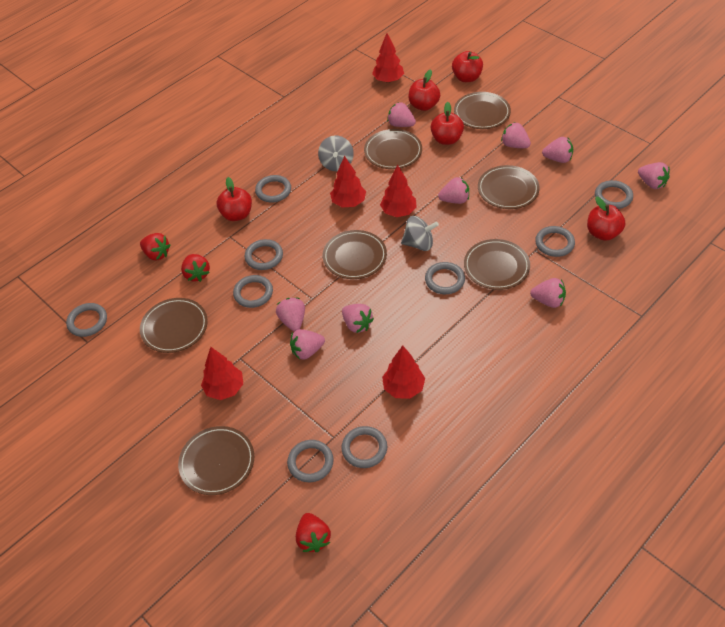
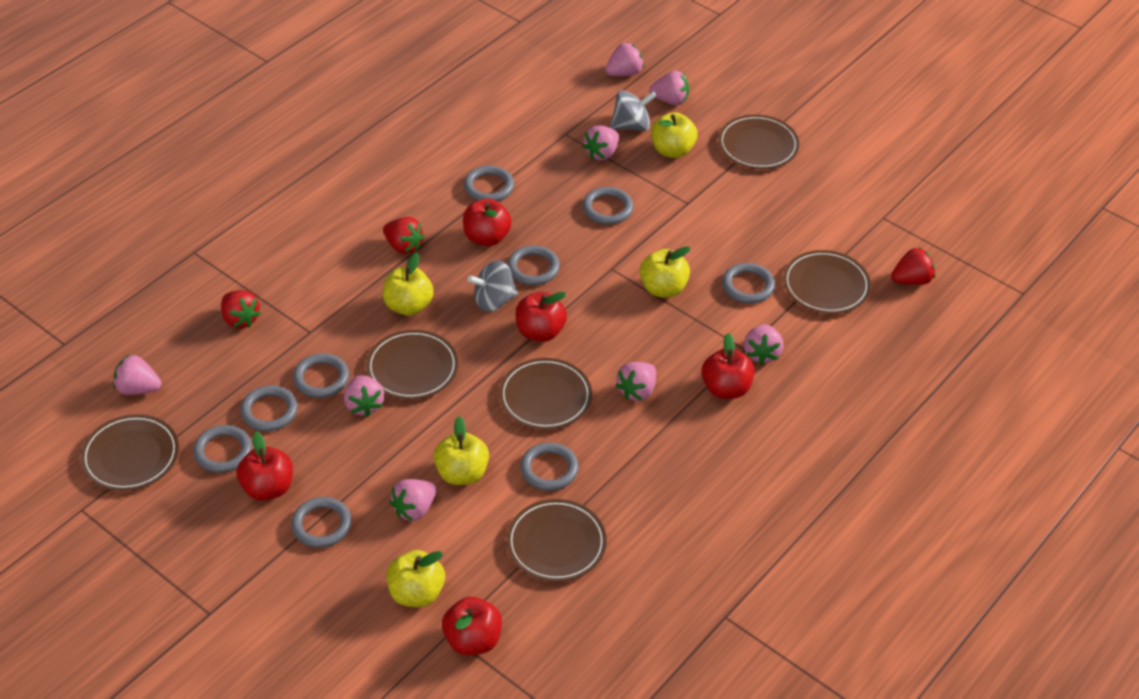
brown plate: [140,298,208,353] [178,426,254,495] [323,230,387,279] [364,129,422,169] [454,92,511,129] [464,239,530,290] [478,165,540,209] = 7 -> [80,414,179,491] [366,330,458,400] [499,358,592,430] [506,499,607,582] [718,115,799,169] [783,250,871,314] = 6
pink strawberry: [276,298,305,331] [290,329,325,360] [342,304,374,333] [387,102,416,127] [438,177,469,204] [501,122,531,148] [530,278,566,308] [542,137,573,163] [638,162,670,189] = 9 -> [113,355,162,395] [344,375,385,417] [390,479,437,521] [582,126,619,160] [605,43,644,76] [616,362,656,401] [649,71,689,105] [744,324,783,365] = 8
red tree: [201,347,243,400] [330,156,366,207] [372,33,404,83] [380,165,417,217] [382,345,425,399] = 5 -> none = 0
yellow apple: none = 0 -> [382,253,434,316] [387,550,445,607] [433,416,489,485] [640,246,691,297] [651,112,698,158] = 5

